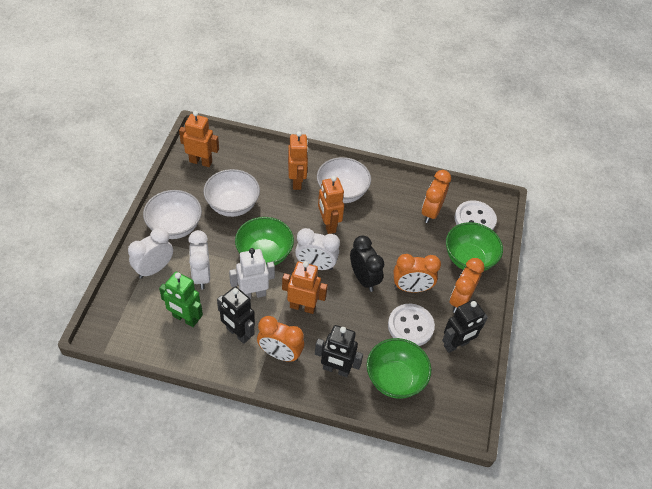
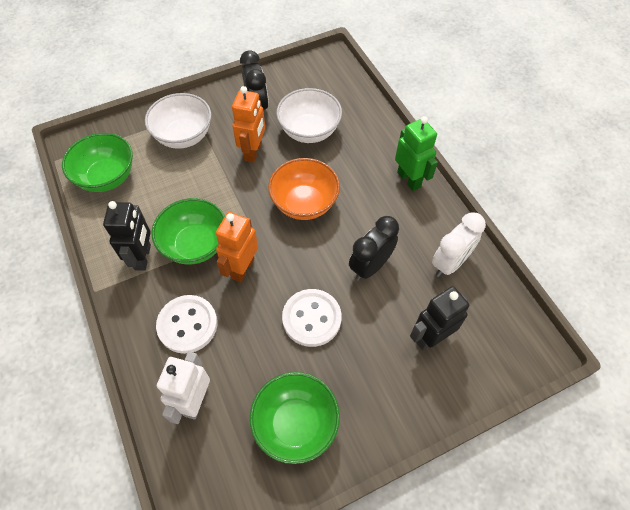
black clock: [350,235,384,292] = 1 -> [240,50,269,110] [349,216,399,281] = 2
black robot: [217,286,255,344] [315,325,363,377] [442,300,488,353] = 3 -> [103,201,151,271] [410,286,469,351] = 2
orange bowl: none = 0 -> [268,158,340,220] = 1
orange clock: [257,316,304,362] [394,254,441,292] [421,170,451,223] [450,258,484,313] = 4 -> none = 0
orange robot: [179,111,219,167] [282,261,328,314] [288,131,308,190] [318,176,344,234] = 4 -> [216,212,258,282] [232,86,265,163] = 2
white bowl: [143,190,202,239] [203,169,260,217] [317,157,371,203] = 3 -> [145,93,211,149] [276,88,342,143] = 2
white clock: [128,227,173,279] [188,230,210,289] [295,228,340,270] = 3 -> [432,212,486,277] = 1

